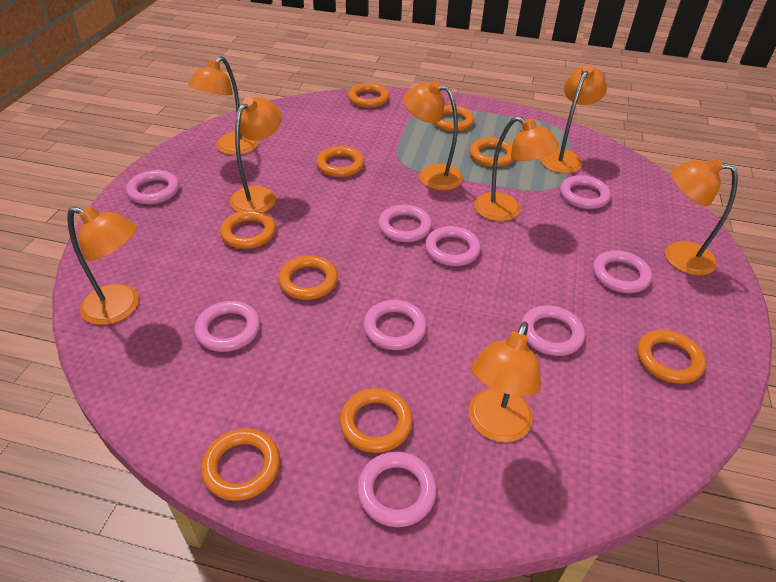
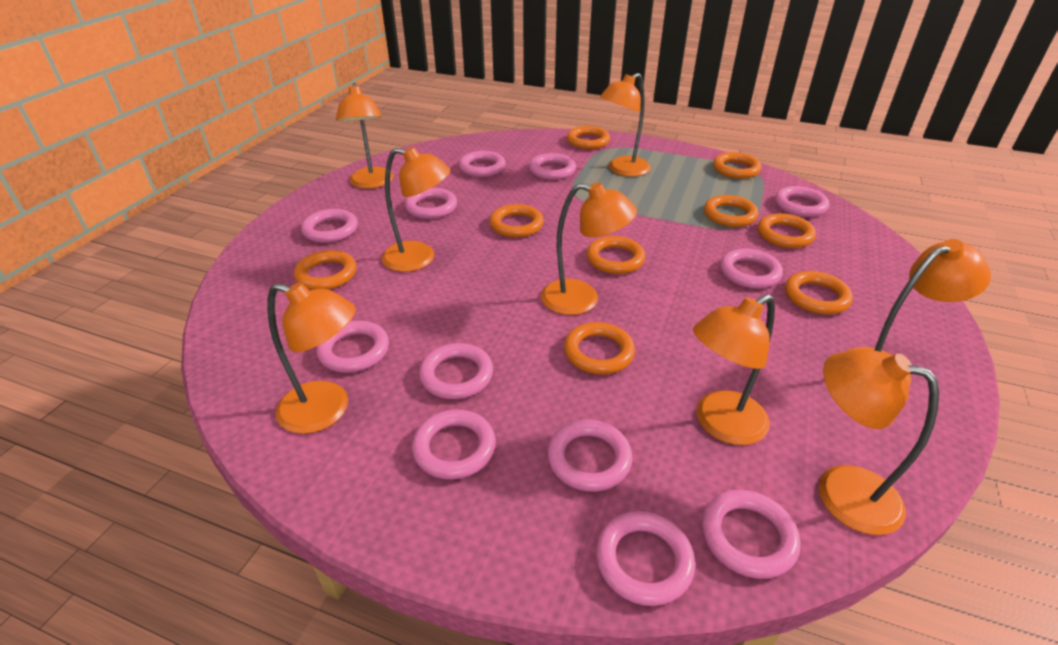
pink ring: [126,170,179,204] [195,301,260,352] [357,451,437,527] [363,300,427,350] [378,205,432,242] [425,226,481,266] [521,305,585,356] [560,175,611,209] [593,250,652,293] = 9 -> [301,209,358,243] [317,321,389,373] [405,188,457,219] [412,410,496,480] [419,343,493,399] [459,151,506,177] [529,153,576,180] [547,420,633,492] [596,511,695,606] [702,490,801,579] [720,248,783,289] [775,186,829,217] = 12

